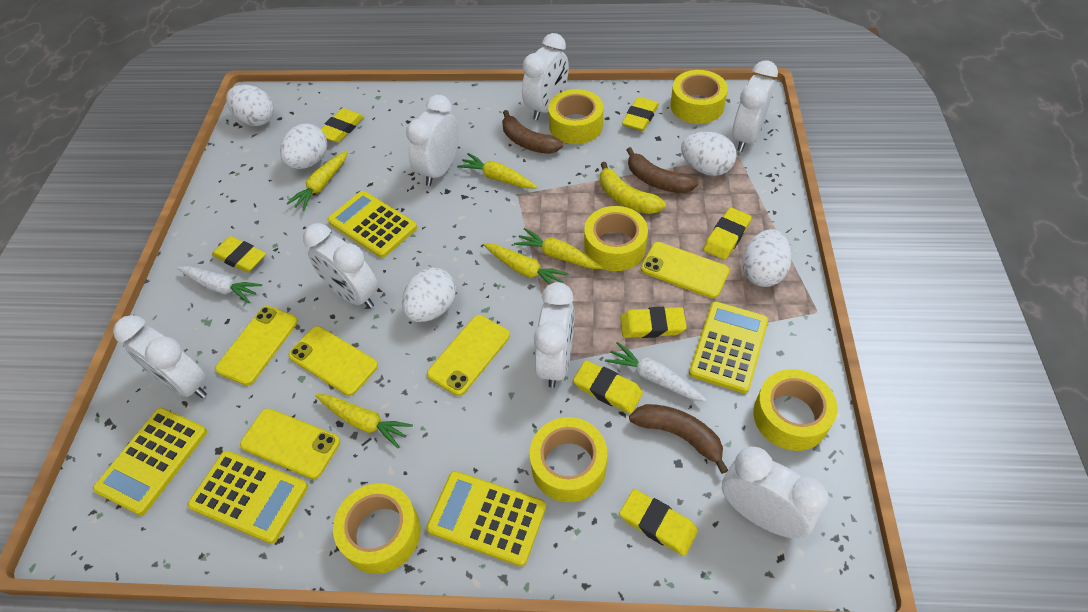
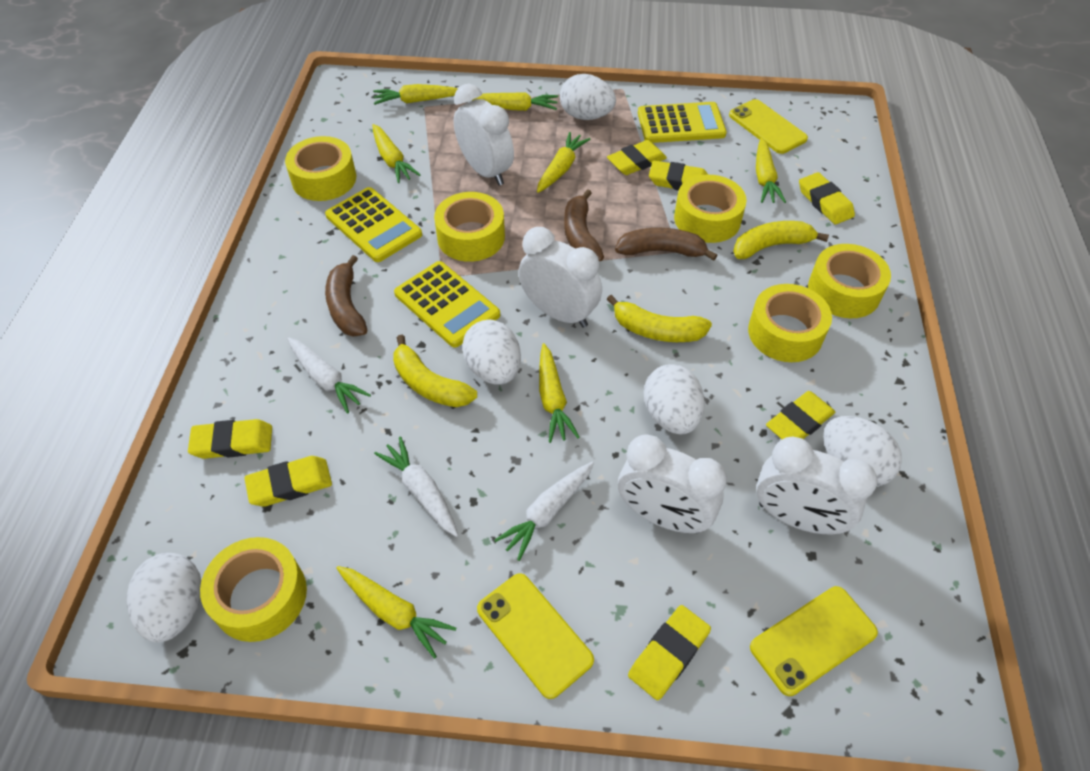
white carrot: [178,266,262,303] [605,342,707,402] = 2 -> [287,337,371,413] [374,436,458,537] [494,462,594,561] = 3
white clock: [113,315,207,398] [303,223,378,309] [406,95,459,186] [522,33,569,120] [534,282,574,388] [722,446,828,539] [732,60,778,152] = 7 -> [454,84,514,186] [518,227,602,328] [618,434,727,533] [756,436,877,534] = 4
yellow banana: [600,162,666,214] = 1 -> [393,335,477,407] [607,295,712,342] [733,221,829,259] = 3
yellow calculator: [93,408,207,515] [187,451,308,544] [327,191,417,258] [426,471,546,567] [689,302,768,393] = 5 -> [325,187,422,262] [394,261,500,348] [638,102,727,143] = 3
yellow carrot: [286,151,348,211] [315,394,413,449] [457,153,537,189] [483,243,569,285] [514,228,604,269] = 5 -> [336,566,456,659] [372,124,420,183] [373,84,458,105] [472,92,558,111] [537,132,590,193] [539,343,580,443] [756,138,786,203] = 7
yellow phone: [215,306,298,386] [240,408,340,479] [288,326,378,396] [427,315,510,396] [641,242,729,298] = 5 -> [477,573,594,699] [729,99,808,154] [750,586,878,696] = 3

